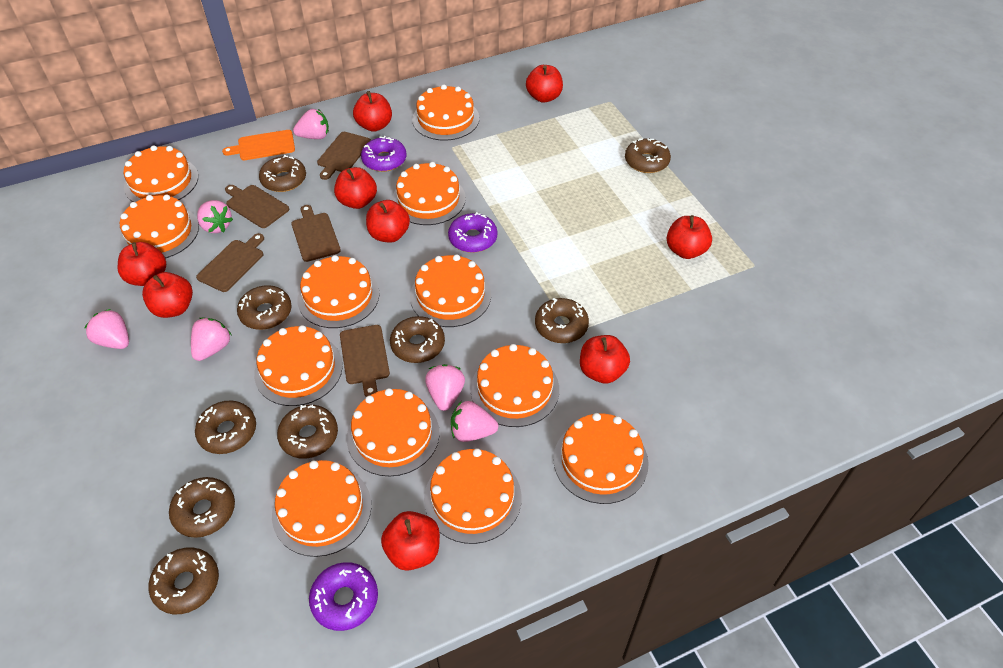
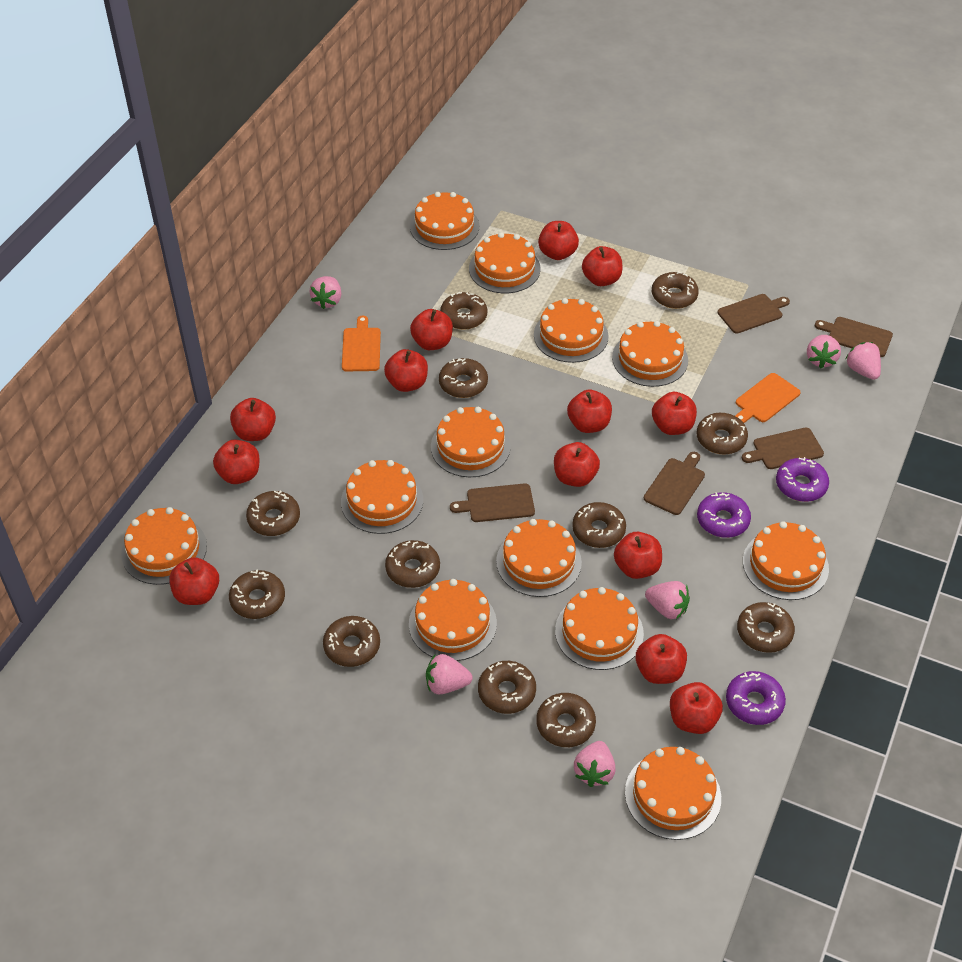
brown donut: [148,548,219,614] [169,477,235,538] [195,400,256,454] [237,285,292,330] [259,155,306,192] [277,405,338,459] [390,316,445,363] [535,298,589,343] [625,138,671,173] = 9 -> [229,569,285,619] [246,491,300,536] [323,616,380,667] [385,540,440,588] [439,358,488,398] [440,292,488,330] [478,661,536,714] [536,693,596,747] [572,502,626,548] [652,271,699,309] [697,413,748,455] [737,602,795,653] = 12
orange cutting board: [222,130,295,160] = 1 -> [342,316,381,371] [735,373,801,423] = 2
red apple: [118,242,166,286] [142,272,193,318] [334,167,377,209] [353,91,392,132] [366,200,410,242] [381,511,440,571] [526,65,563,103] [580,335,630,384] [667,215,712,259] = 9 -> [169,557,219,605] [213,440,259,484] [230,398,276,441] [384,349,428,392] [410,309,453,350] [538,221,579,260] [554,442,600,487] [567,390,612,433] [582,246,623,286] [614,532,662,579] [636,634,687,684] [652,392,697,435] [670,682,723,734] = 13

